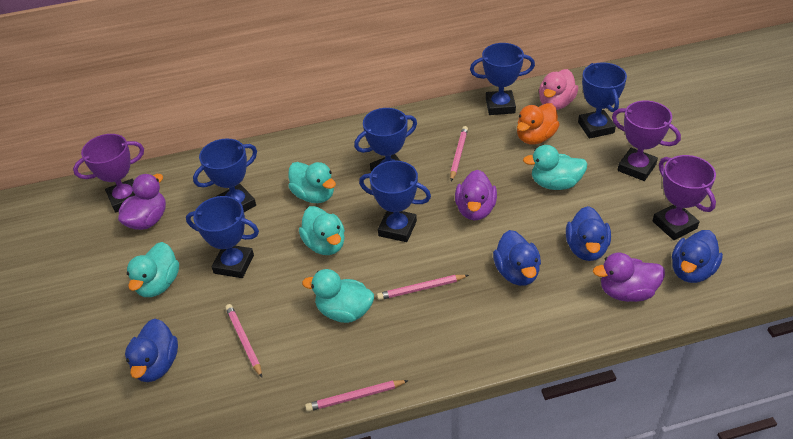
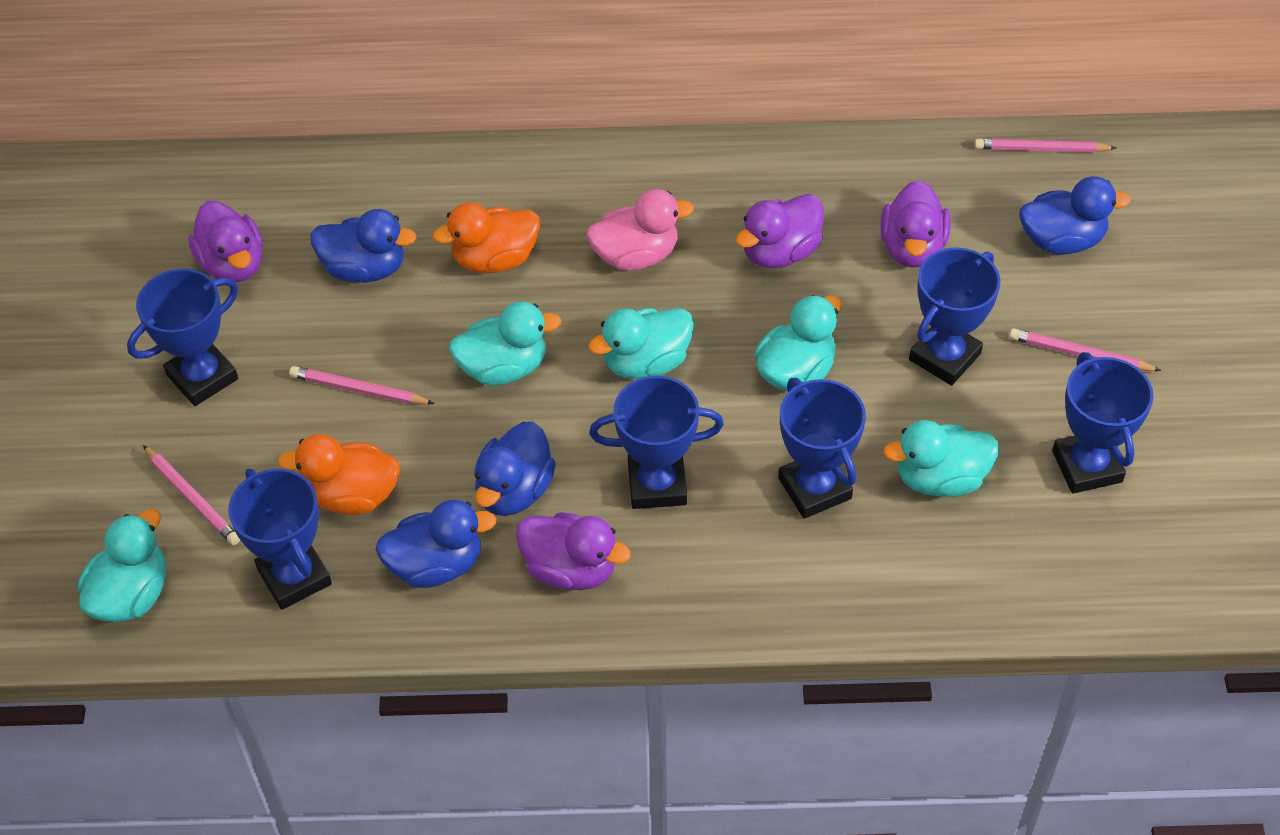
orange duck: [517,103,560,144] = 1 -> [278,434,400,515] [432,203,540,273] = 2
purple duck: [118,174,166,230] [455,170,497,220] [593,253,665,302] = 3 -> [188,201,263,283] [516,512,631,590] [736,194,824,268] [880,180,951,268] = 4
purple trophy: [73,134,144,213] [612,101,681,181] [652,155,716,240] = 3 -> none = 0

